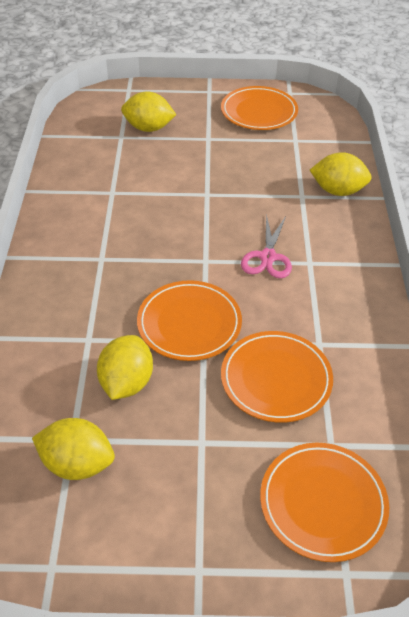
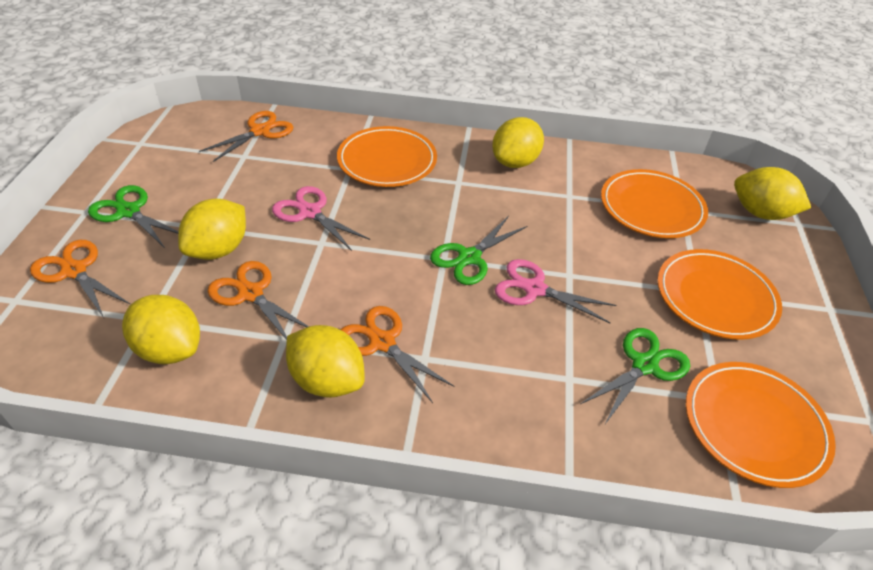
green scissors: none = 0 -> [88,185,179,248] [430,216,527,285] [580,328,690,424] = 3
orange scissors: none = 0 -> [30,240,130,318] [199,111,294,162] [208,261,309,340] [340,306,455,403] = 4
pink scissors: [241,214,292,278] = 1 -> [272,186,370,251] [495,259,616,323] = 2
yellow lemon: [32,418,115,480] [97,335,153,400] [121,91,176,132] [310,152,372,196] = 4 -> [122,295,200,364] [178,199,246,260] [286,325,365,398] [492,117,544,168] [734,167,811,220] = 5

